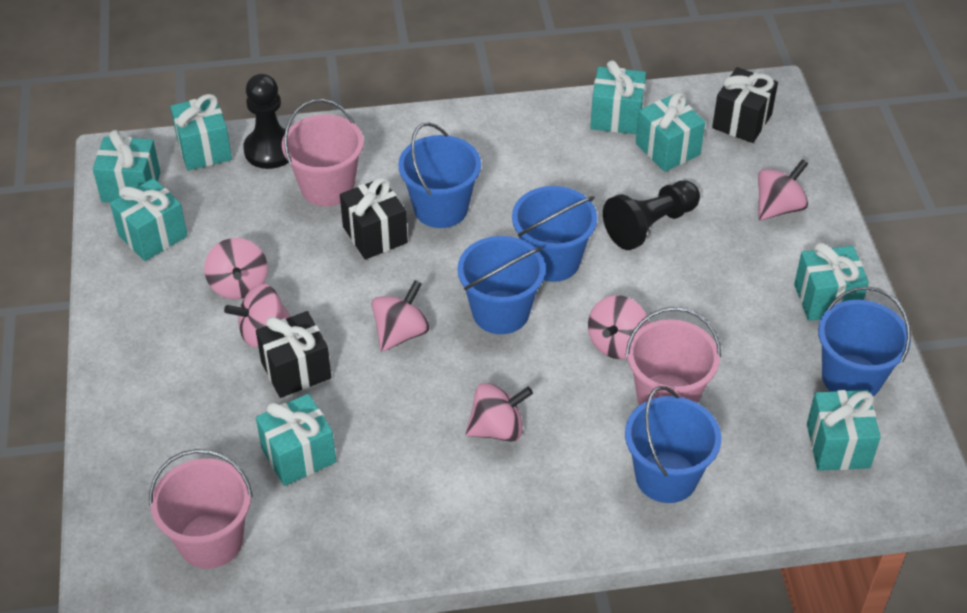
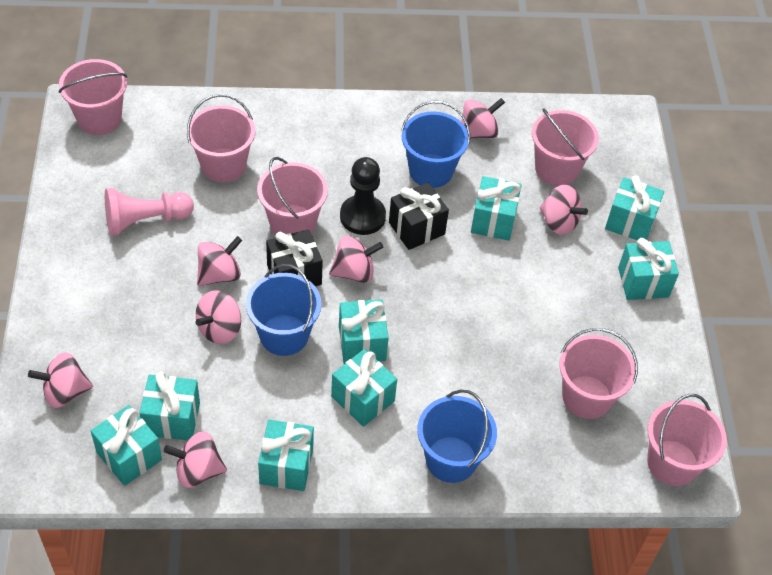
black gift: [256,311,331,398] [340,177,408,260] [712,67,778,143] = 3 -> [266,229,323,286] [389,182,449,250] = 2
black pawn: [243,74,289,169] [603,180,700,250] = 2 -> [340,157,386,235] = 1
blue bucket: [398,122,481,228] [457,236,545,334] [512,186,597,282] [625,386,721,503] [818,286,911,396] = 5 -> [246,264,322,356] [401,101,470,188] [417,390,497,483] = 3
pink bucket: [149,449,253,569] [282,99,364,207] [625,307,721,405] = 3 -> [59,59,127,135] [187,94,255,182] [257,157,328,235] [532,108,599,186] [559,328,638,419] [647,394,727,486] = 6
pink pawn: none = 0 -> [105,188,194,236] = 1
pink spinning top: [204,238,268,299] [224,284,291,347] [371,280,429,352] [465,383,533,442] [588,295,649,359] [758,159,808,220] = 6 -> [28,352,93,408] [164,431,227,488] [196,290,241,344] [197,236,242,286] [329,236,383,283] [461,98,505,138] [539,185,588,235] = 7

